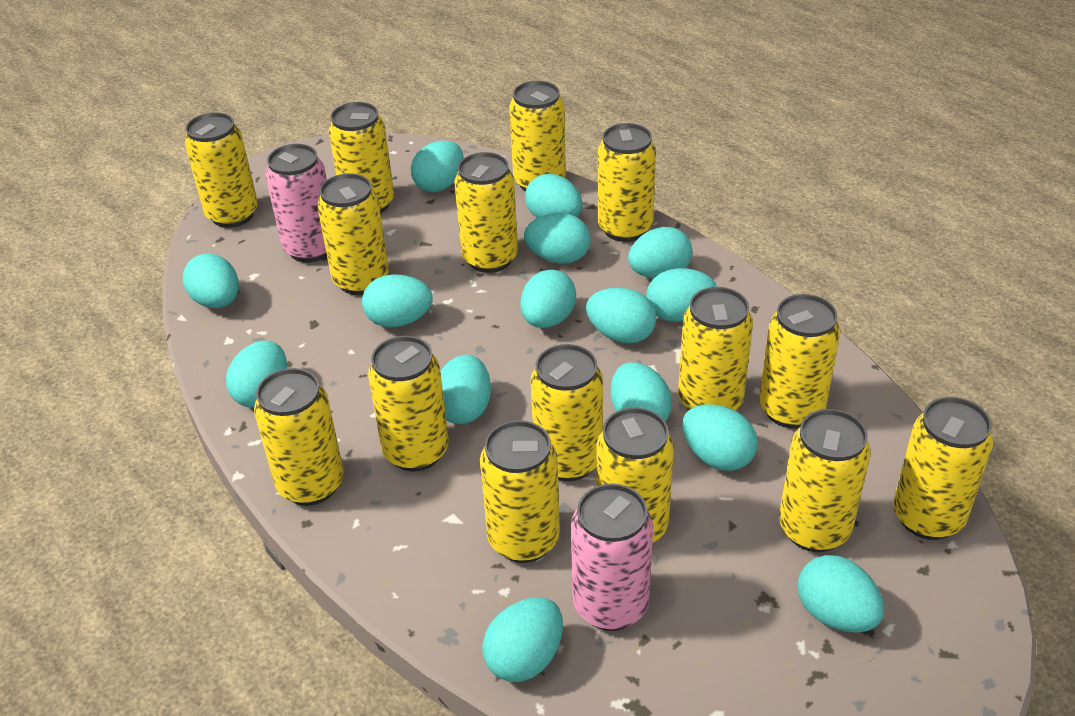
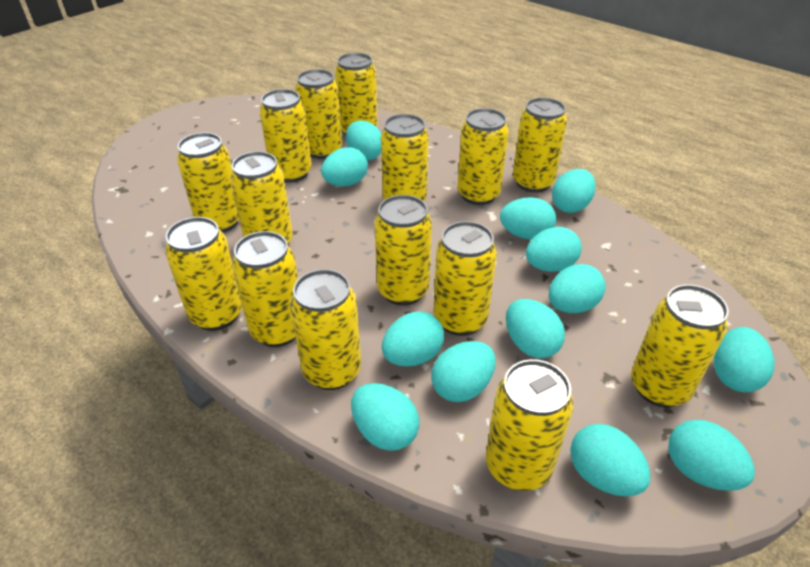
pink can: [266,144,327,263] [571,484,653,631] = 2 -> none = 0
turquoise egg: [183,254,239,308] [226,340,287,408] [362,274,432,327] [411,141,464,192] [440,355,491,424] [482,597,563,682] [520,270,576,328] [524,213,591,264] [525,174,583,218] [586,288,657,343] [611,362,672,422] [628,227,692,279] [646,268,717,322] [682,405,758,471] [798,555,884,632] = 15 -> [321,147,368,186] [346,121,381,160] [351,383,419,451] [382,311,444,366] [431,341,496,402] [500,197,556,240] [506,299,565,358] [526,227,582,272] [549,264,606,313] [552,169,596,213] [570,424,650,496] [668,420,755,491] [714,327,775,392] = 13

